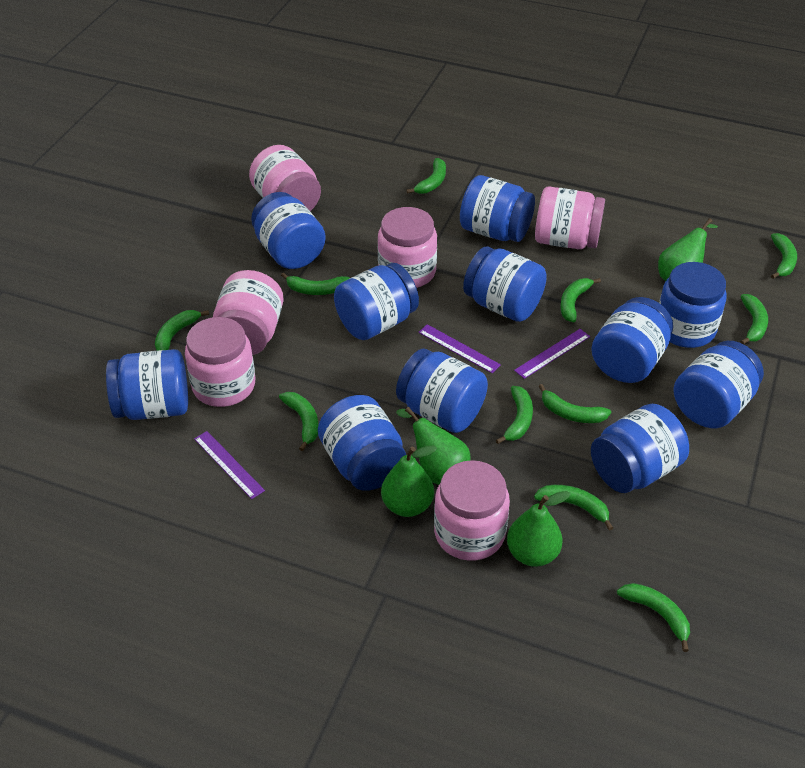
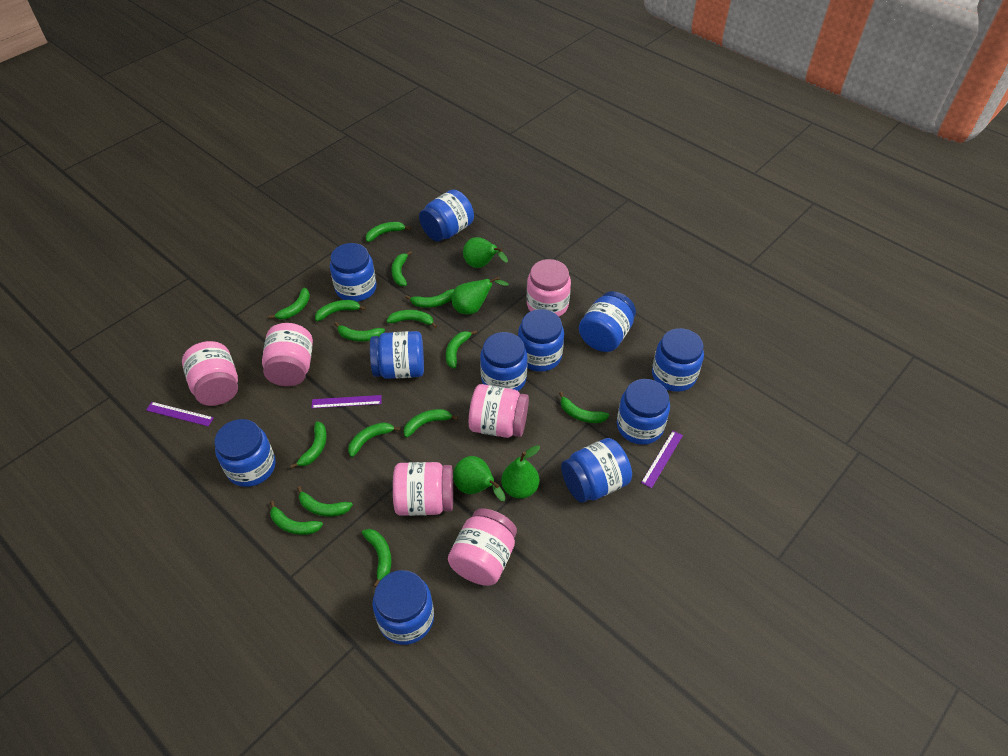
green banana: [155,310,209,351] [279,392,318,451] [281,272,350,295] [406,158,446,194] [496,386,533,444] [534,485,613,531] [539,384,611,423] [560,278,601,322] [617,583,690,652] [740,294,768,344] [771,233,797,279] = 11 -> [269,288,310,319] [270,501,323,535] [290,421,327,469] [297,486,353,517] [315,300,366,321] [335,322,385,342] [348,422,401,457] [362,529,392,587] [365,222,411,242] [387,310,437,328] [391,251,412,286] [404,409,458,438] [405,289,454,308] [446,330,477,368] [559,392,609,423] = 15

